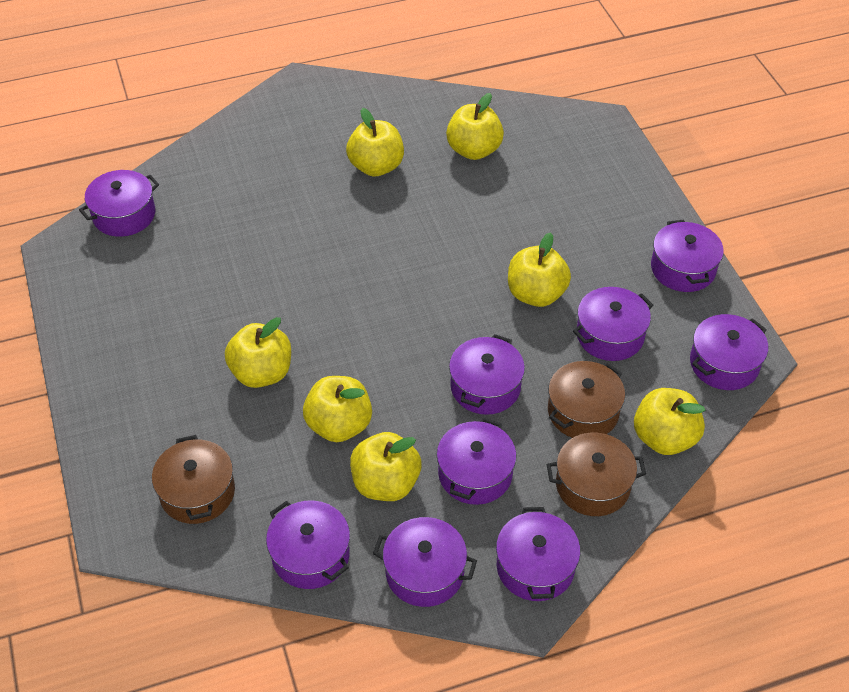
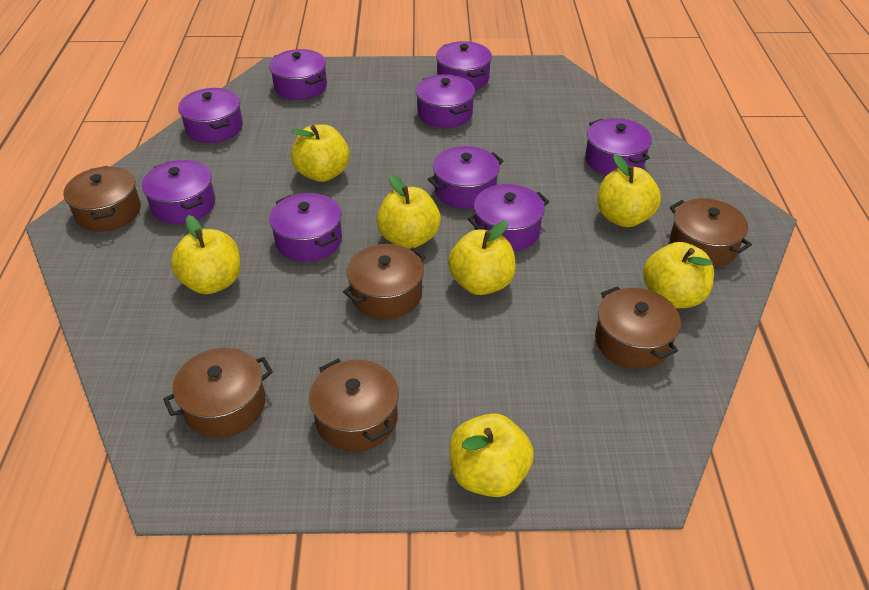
brown pot: [152,435,235,524] [547,433,646,516] [548,361,625,438] = 3 -> [63,166,141,232] [163,348,273,438] [309,359,399,452] [343,244,426,319] [595,286,681,369] [670,198,752,268] = 6

